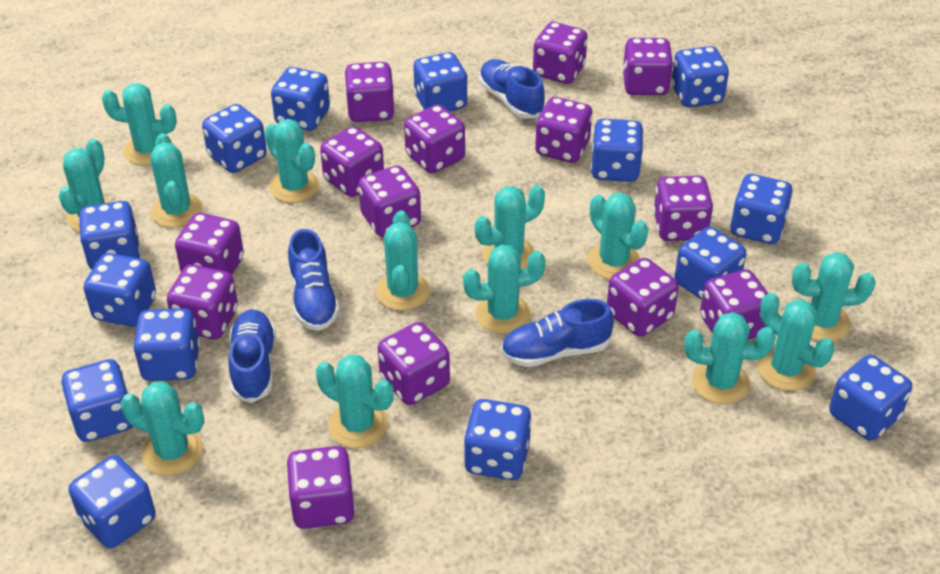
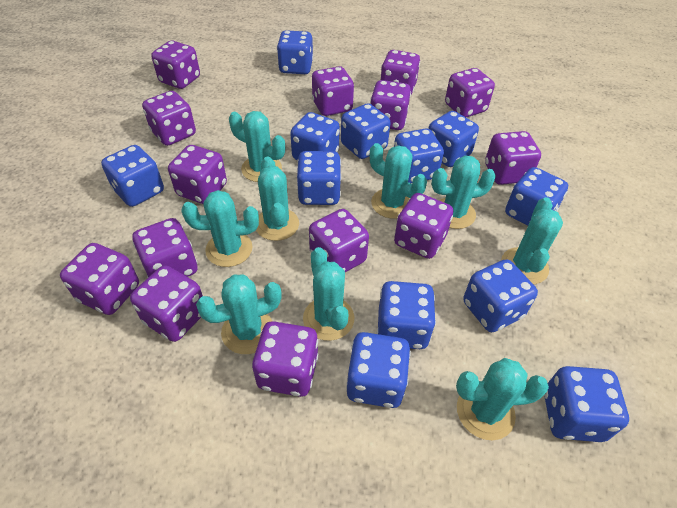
blue dice: [61,359,133,442] [68,455,156,548] [79,201,140,270] [83,253,156,327] [133,308,200,381] [202,104,267,173] [271,67,330,131] [413,52,468,112] [464,399,532,480] [591,119,643,182] [672,46,729,107] [675,227,746,300] [730,174,793,244] [829,355,912,441] = 14 -> [101,145,164,207] [277,30,313,74] [290,112,340,160] [297,151,341,205] [341,103,390,159] [346,332,411,408] [377,281,436,349] [394,129,444,183] [428,111,479,167] [463,259,538,332] [505,167,568,226] [544,366,629,442] = 12
blue shoe: [228,309,276,403] [288,229,340,331] [479,59,545,119] [501,299,614,367] = 4 -> none = 0
turquoise cactus: [59,139,112,232] [102,83,177,165] [120,382,205,476] [150,133,203,228] [265,119,320,203] [316,355,394,448] [376,211,430,311] [463,245,545,334] [475,185,545,269] [588,193,648,279] [685,312,776,404] [757,293,834,391] [792,252,876,342] = 13 -> [181,190,259,267] [196,275,282,354] [229,111,285,182] [256,157,299,241] [303,247,354,341] [370,143,427,219] [431,155,496,229] [456,358,549,440] [501,197,563,284] = 9

